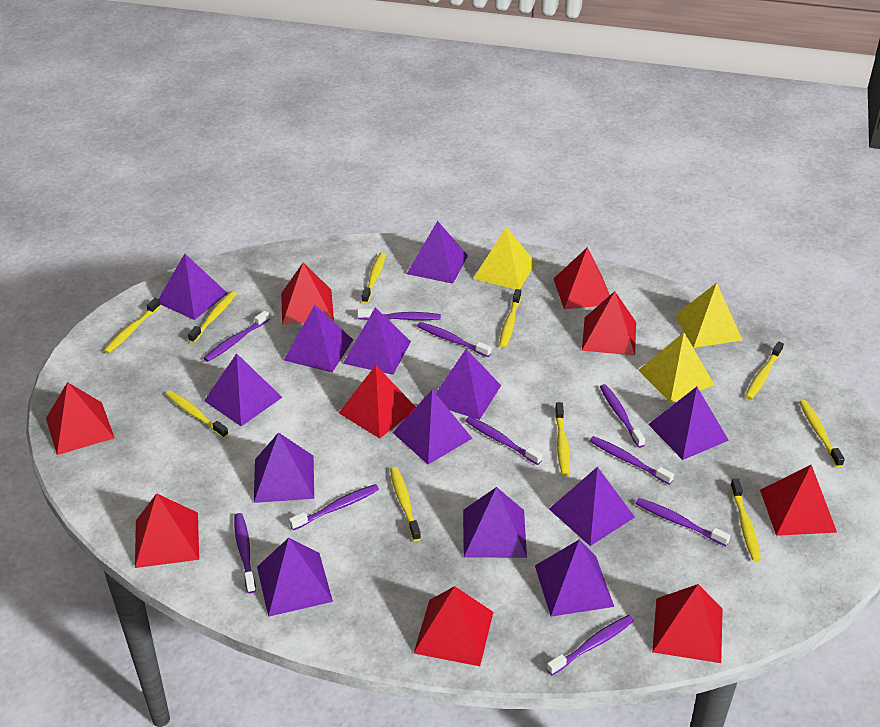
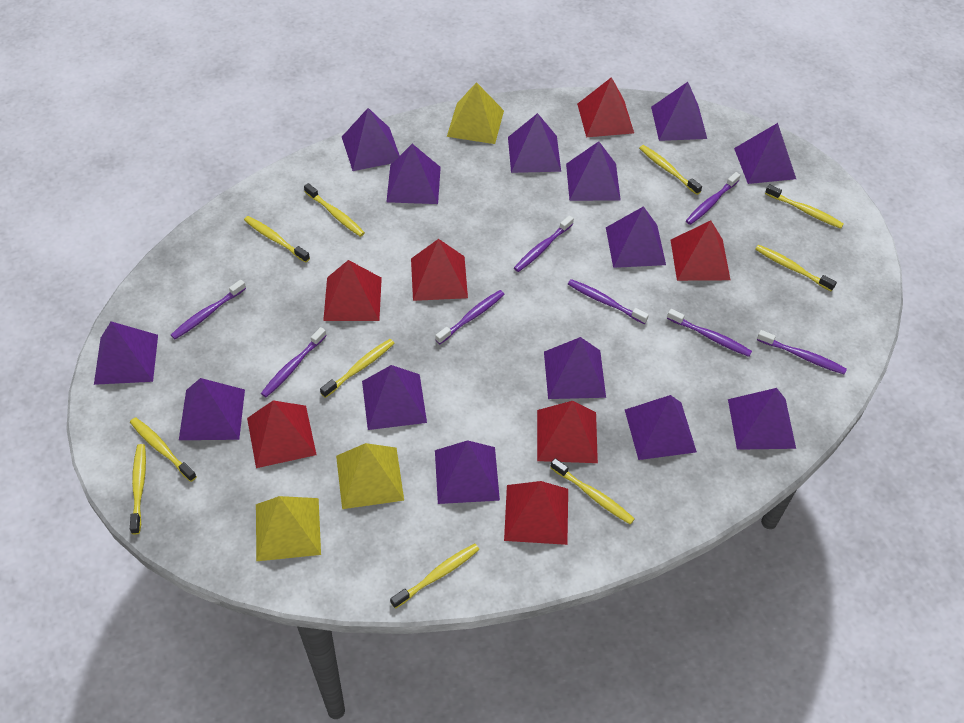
purple pyramid: [159,254,228,320] [204,353,282,426] [254,432,314,503] [257,538,333,617] [284,305,353,372] [343,307,411,375] [393,390,473,464] [407,221,468,284] [436,349,501,420] [463,487,527,558] [535,540,614,617] [549,467,635,546] [648,387,729,460] = 13 -> [94,321,158,385] [179,378,245,440] [342,108,400,171] [362,365,427,430] [386,144,441,204] [435,440,500,504] [508,113,561,173] [544,337,606,399] [566,141,621,201] [606,206,666,268] [625,395,697,460] [651,82,707,141] [728,388,796,450] [734,123,796,184] = 14
purple toothbrush: [204,311,270,362] [234,513,256,593] [289,484,379,530] [357,309,441,320] [417,322,491,357] [465,416,542,465] [547,615,634,675] [589,436,674,485] [600,384,645,448] [636,498,731,546] = 10 -> [171,280,246,339] [261,327,327,397] [435,290,505,344] [514,215,574,272] [568,279,649,324] [667,309,752,357] [686,172,741,225] [757,330,847,374] = 8
red pyramid: [46,382,114,455] [135,493,199,568] [281,262,334,325] [339,365,416,439] [414,586,493,666] [553,247,610,309] [582,291,636,356] [652,584,723,663] [760,465,837,536] = 9 -> [247,401,317,468] [323,260,382,321] [411,239,468,301] [504,481,568,545] [537,401,598,463] [577,77,634,137] [671,220,730,281] = 7

